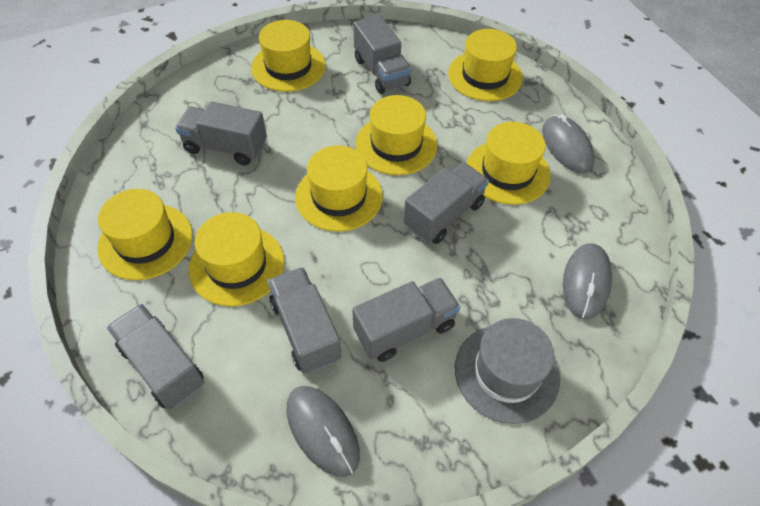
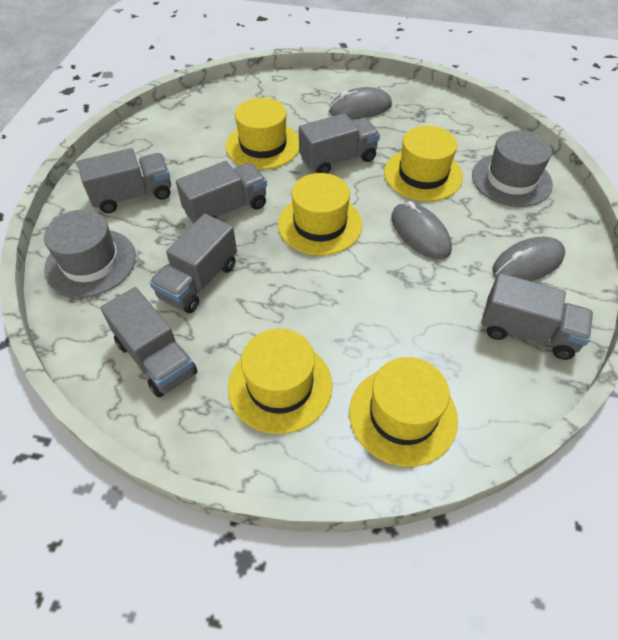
grey hat: [455,318,560,424] = 1 -> [44,210,136,298] [472,130,553,207] = 2
yellow hat: [97,189,193,280] [189,212,284,306] [251,20,325,92] [295,145,383,232] [356,95,437,175] [448,29,523,101] [467,122,551,205] = 7 -> [226,98,299,170] [228,328,333,434] [278,173,362,256] [349,357,458,467] [384,126,463,201] = 5

